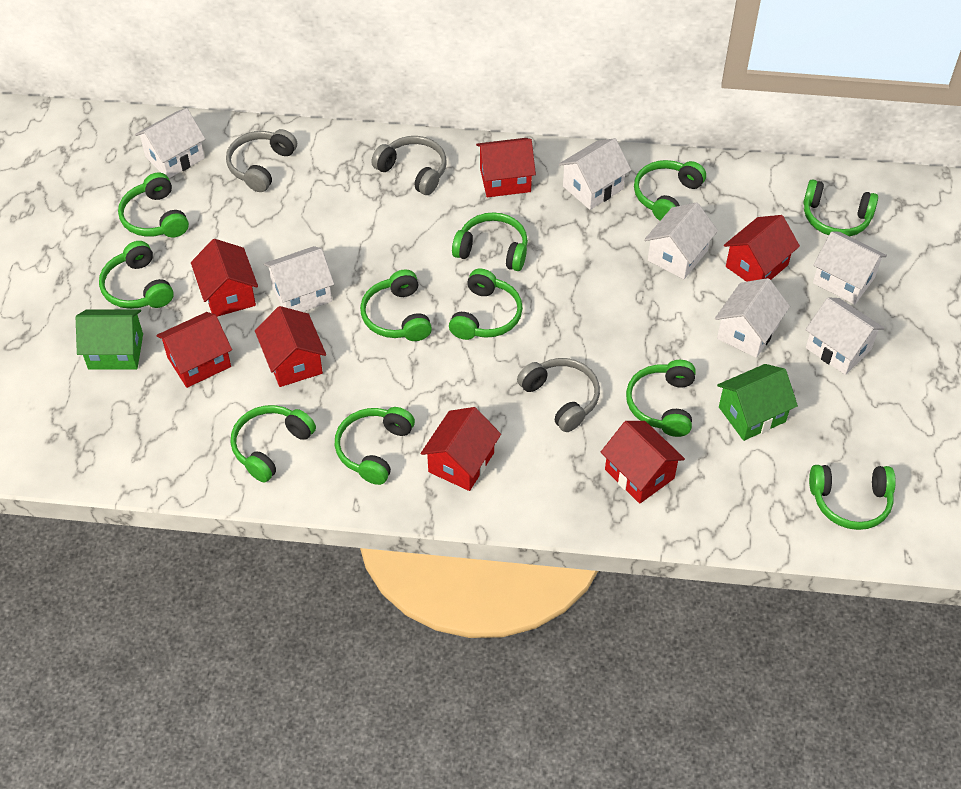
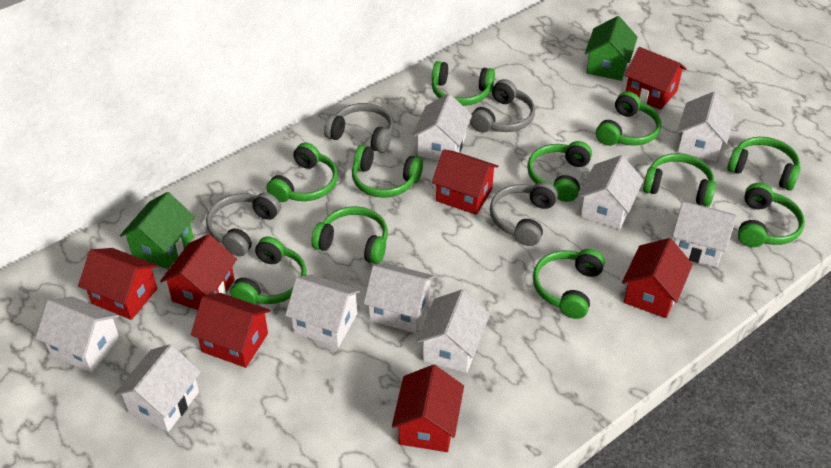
grey headphones: [226,129,297,192] [371,136,446,195] [517,358,600,432] = 3 -> [206,192,281,257] [324,103,394,153] [470,79,535,133] [490,182,558,246] = 4
white house: [135,108,205,178] [264,246,334,312] [559,138,631,210] [644,202,718,279] [715,278,790,358] [805,297,884,375] [813,232,887,305] = 7 -> [35,297,120,373] [114,344,201,432] [285,274,361,347] [363,262,435,333] [412,94,472,161] [416,290,490,373] [578,155,643,230] [672,201,736,268] [677,92,734,162] = 9

